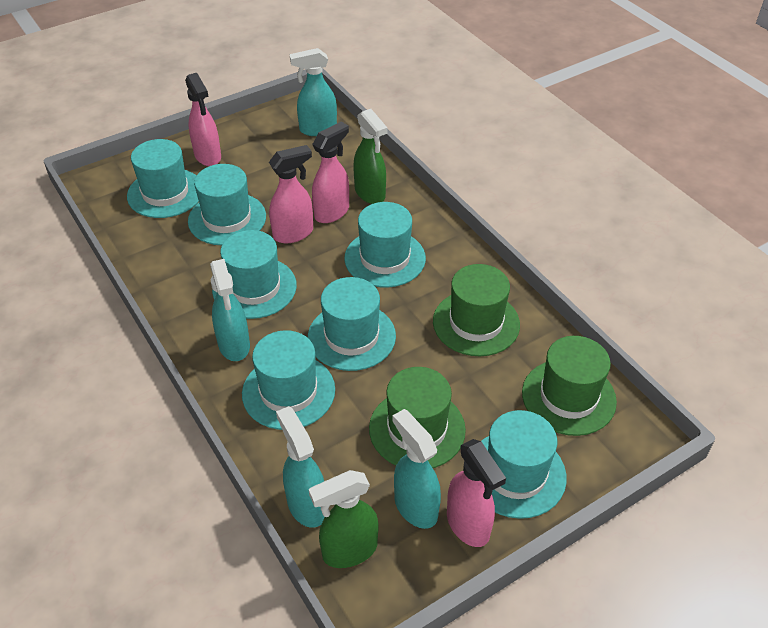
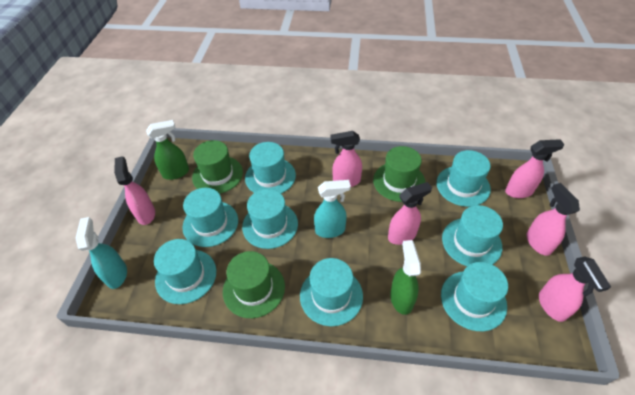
pink spray bottle: [185,73,221,166] [269,145,313,243] [312,122,349,223] [447,439,506,547] = 4 -> [114,156,155,225] [330,131,362,187] [388,182,432,245] [505,139,564,198] [526,183,580,256] [539,256,611,322] = 6
turquoise hat: [127,139,199,218] [188,164,266,246] [212,230,297,319] [242,330,335,430] [308,277,396,371] [344,202,426,288] [481,410,567,519] = 7 -> [154,239,216,304] [182,188,238,247] [242,189,298,249] [245,142,296,194] [300,258,363,326] [437,150,491,207] [441,262,508,331] [442,205,503,266] = 8
turquoise spray bottle: [210,259,250,361] [276,406,325,528] [290,48,337,136] [393,409,441,529] = 4 -> [75,217,127,289] [314,180,351,238] = 2

